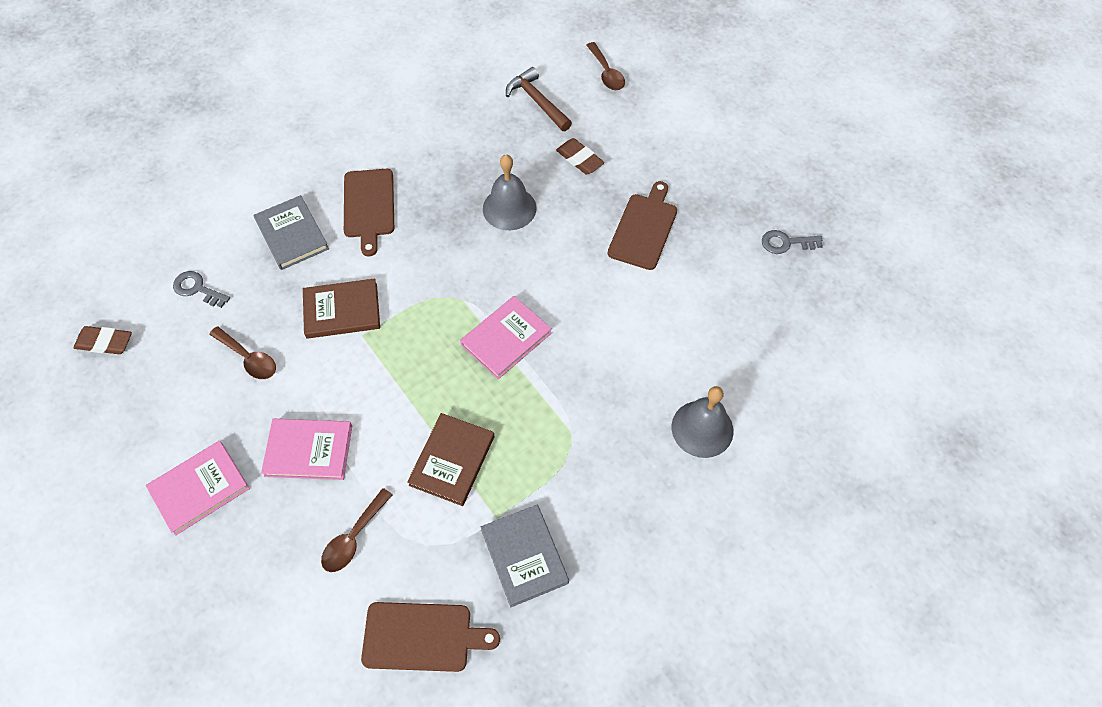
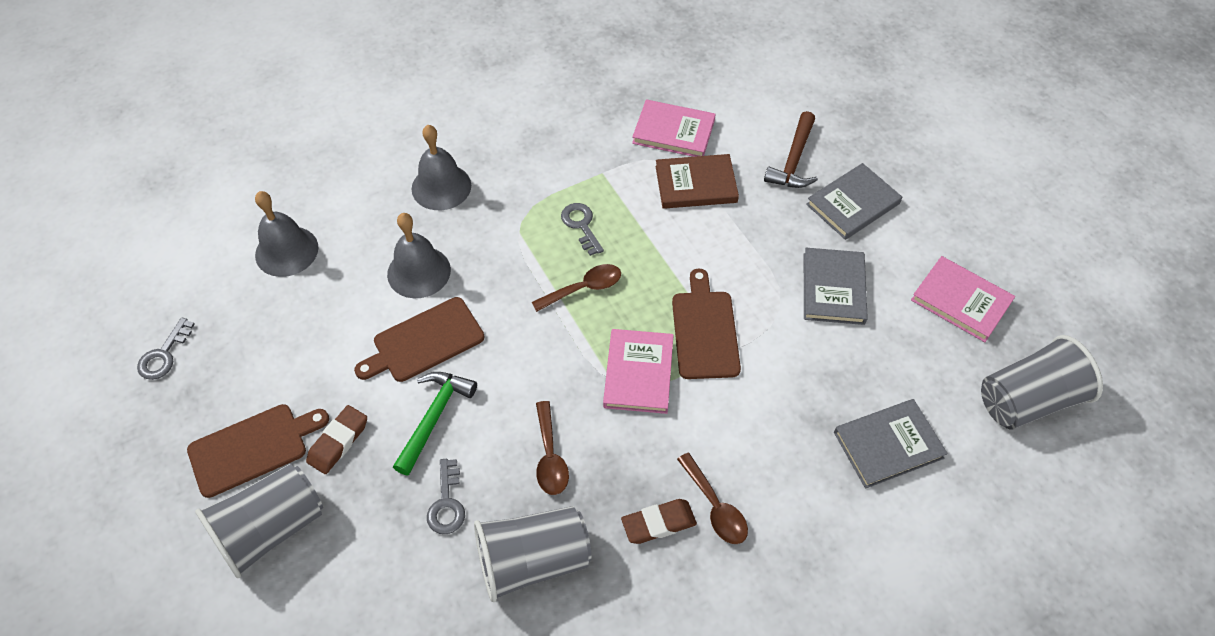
brown book: [303,278,380,339] [407,413,495,506] = 2 -> [655,154,739,209] = 1
green hammer: none = 0 -> [393,372,477,476] = 1
grey bell: [483,154,537,230] [672,386,733,458] = 2 -> [255,191,318,277] [387,213,451,298] [412,125,471,210] = 3
grey book: [254,195,329,270] [481,505,569,607] = 2 -> [804,248,868,325] [806,163,902,240] [834,399,948,489] = 3
grey cup: none = 0 -> [195,464,323,578] [474,506,592,602] [981,335,1103,429] = 3
grey key: [173,271,230,308] [762,230,823,254] = 2 -> [137,317,195,380] [427,459,465,534] [561,203,604,256] = 3

